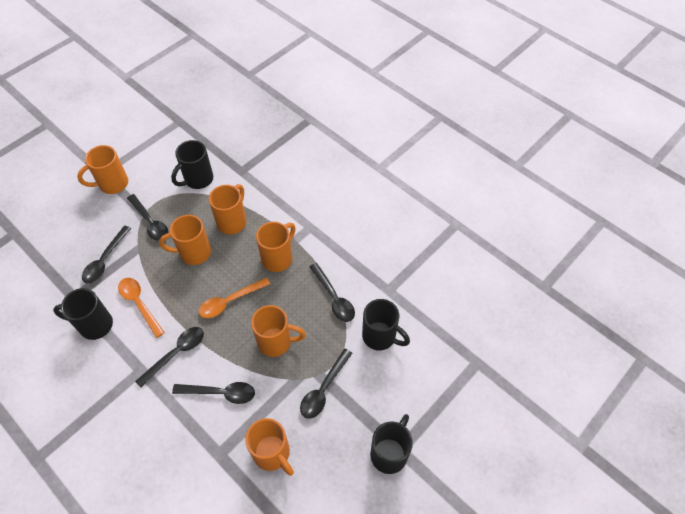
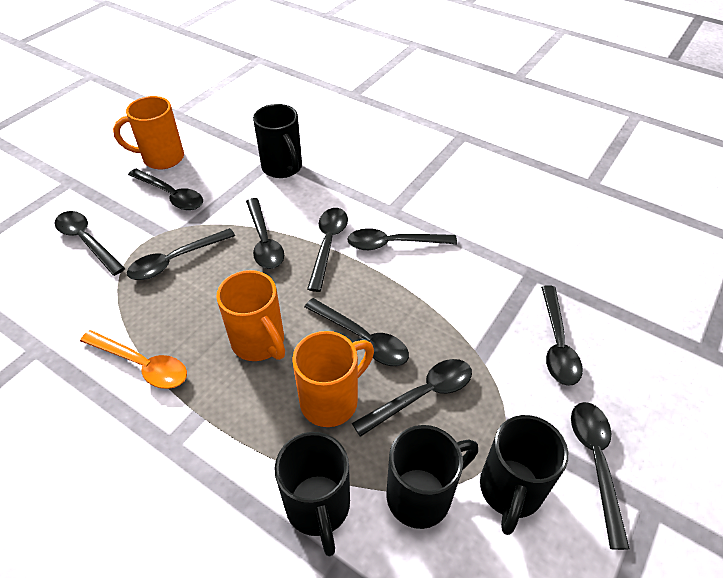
black spoon: [82,226,131,283] [127,194,168,241] [135,327,204,388] [172,382,255,404] [300,349,352,419] [309,263,355,322] = 6 -> [55,211,125,276] [127,228,235,280] [128,169,203,211] [246,198,284,269] [304,298,409,366] [307,208,348,292] [347,228,457,250] [352,359,472,437] [541,285,583,386] [571,402,630,550] = 10
orange mug: [77,145,128,194] [159,215,211,265] [209,184,247,235] [245,418,294,476] [251,305,306,357] [256,222,296,272] = 6 -> [113,96,184,169] [217,270,285,361] [292,331,374,427] = 3
orange spoon: [118,278,165,338] [199,277,270,318] = 2 -> [80,330,187,389] = 1

